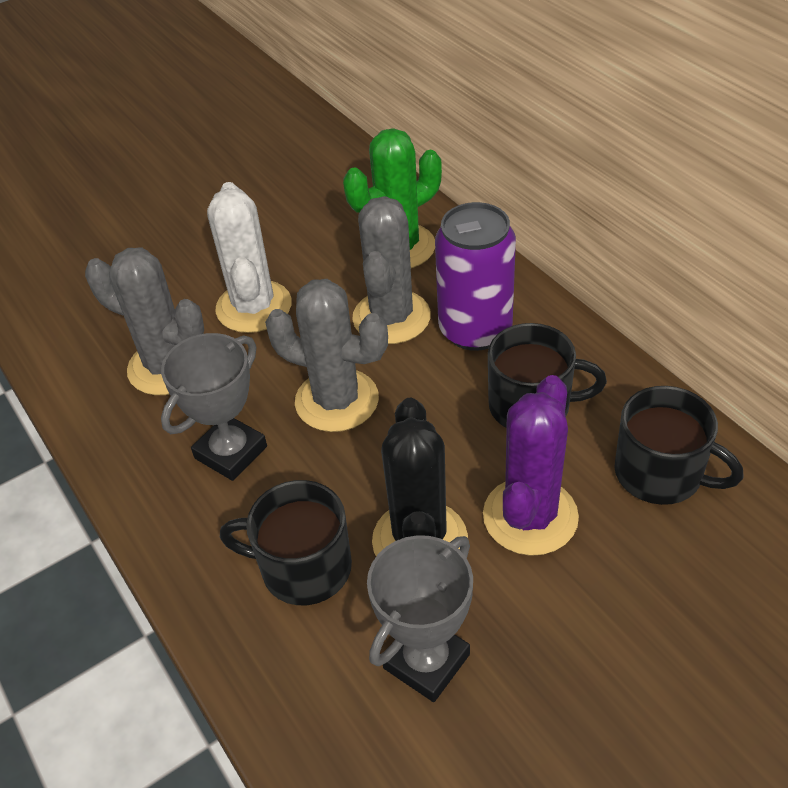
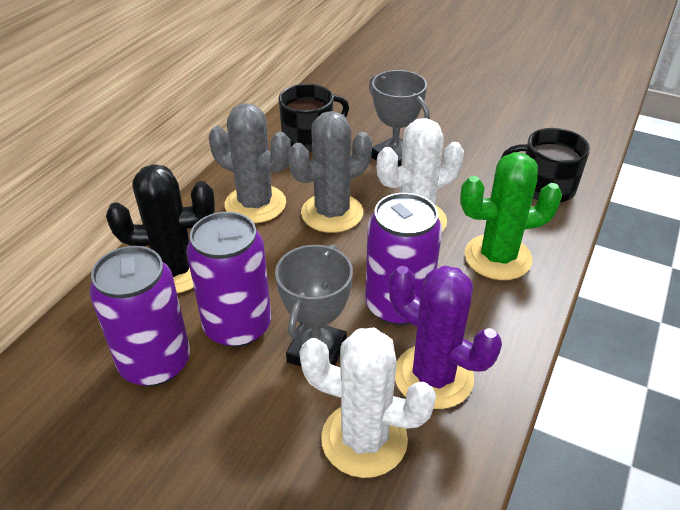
black mug: [220,480,352,605] [488,323,607,428] [614,386,744,505] = 3 -> [279,84,349,152] [501,128,590,202] = 2
grey cactus: [85,247,204,395] [265,279,388,432] [352,196,431,344] = 3 -> [209,103,291,223] [288,111,372,233] = 2
purple can: [435,202,516,351] = 1 -> [89,246,190,386] [186,212,271,347] [365,193,442,325] = 3
white cactus: [207,182,292,333] = 1 -> [299,328,436,478] [377,118,464,232] = 2

